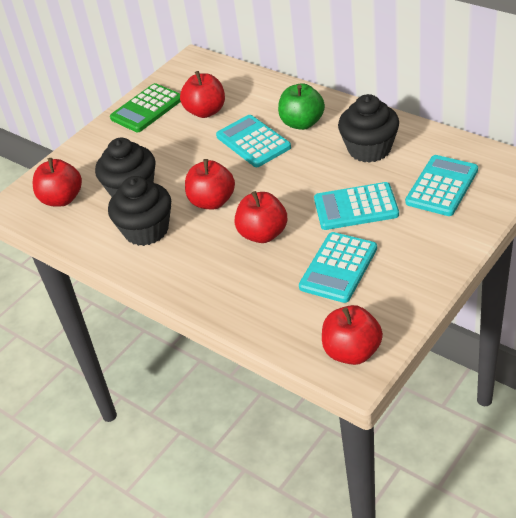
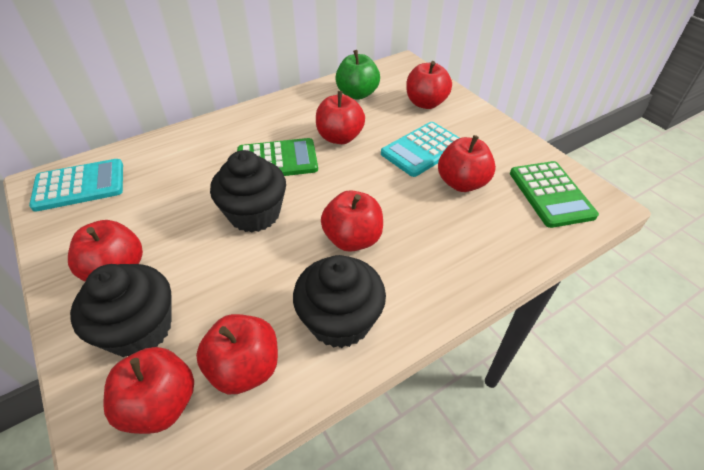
green calculator: [110,83,181,132] = 1 -> [237,138,318,176] [510,161,599,228] = 2
red apple: [33,158,82,207] [180,71,225,118] [185,159,235,209] [235,191,287,243] [322,305,383,365] = 5 -> [68,220,143,282] [103,347,194,434] [196,314,278,394] [316,91,365,144] [321,190,383,252] [406,61,452,109] [438,135,496,192] = 7
turquoise calculator: [216,115,291,167] [299,232,377,303] [314,182,399,230] [405,155,478,216] = 4 -> [29,159,123,212] [381,122,460,177] = 2

